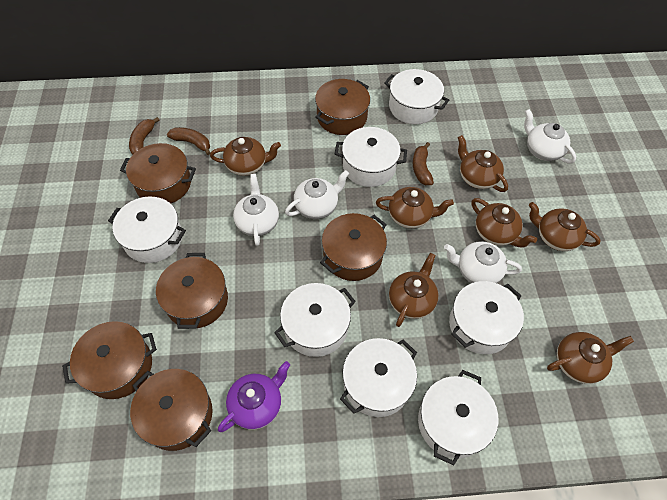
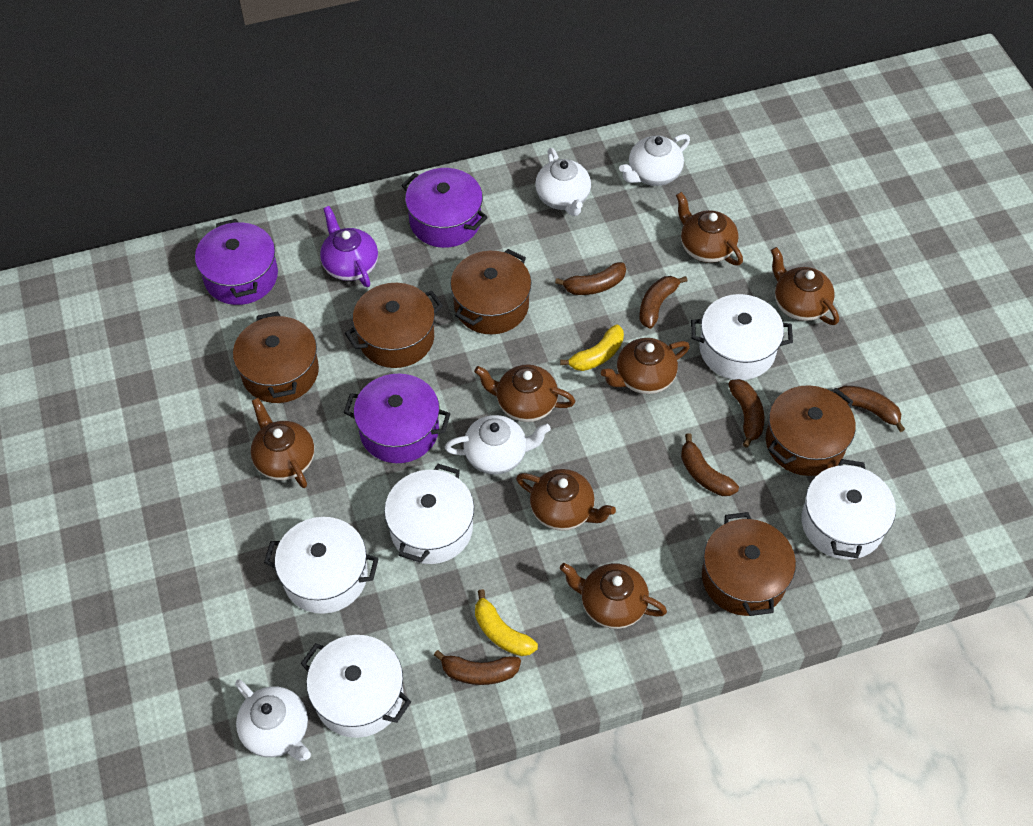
brown banana: [129,117,160,155] [167,127,210,155] [413,142,434,185] = 3 -> [434,650,521,685] [555,262,626,295] [639,276,688,329] [681,433,739,496] [728,379,764,448] [835,386,905,432] = 6
brown pot: [62,321,157,399] [120,143,196,203] [130,369,213,451] [156,253,228,329] [315,79,370,135] [320,213,387,281] = 6 -> [233,311,319,403] [345,283,443,368] [450,249,531,334] [702,512,796,616] [766,385,856,476] = 5
purple pot: none = 0 -> [195,219,278,305] [344,374,451,463] [401,168,488,248] = 3
white pot: [108,197,186,263] [274,283,356,357] [335,127,407,187] [340,338,417,417] [384,69,449,124] [418,370,499,465] [449,281,524,354] = 7 -> [264,517,379,614] [301,635,411,738] [384,464,474,564] [691,294,793,380] [801,459,896,560] = 5
yellow banana: none = 0 -> [475,589,538,656] [560,324,624,371] = 2

